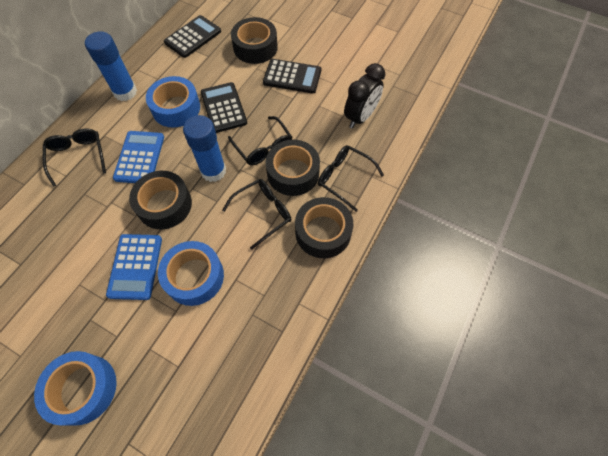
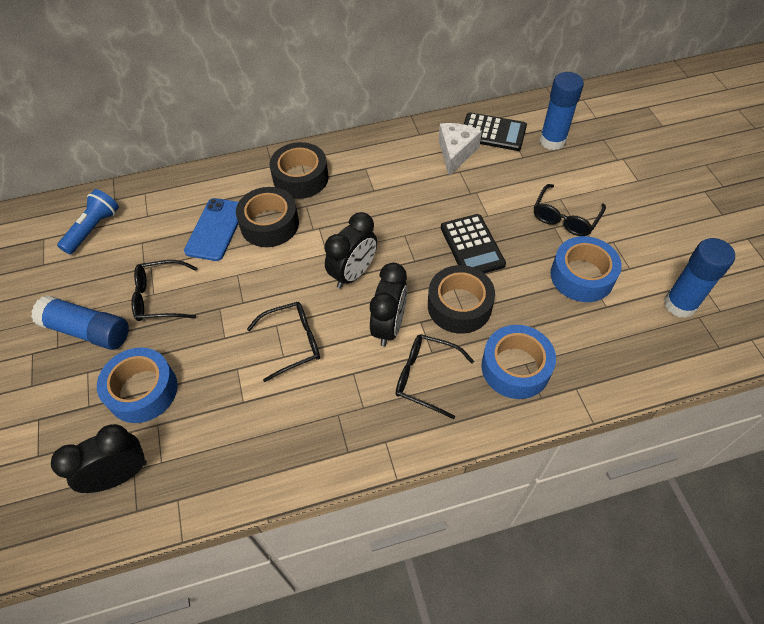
black calculator: [164,15,221,58] [201,82,247,133] [263,59,321,93] = 3 -> [441,214,506,273] [464,112,527,151] = 2
black clock: [344,63,385,129] = 1 -> [51,424,147,493] [325,212,377,289] [370,263,407,347] = 3
black tape: [129,171,192,229] [231,17,278,64] [266,140,320,196] [295,197,353,258] = 4 -> [236,187,299,247] [270,142,329,199] [428,265,495,334] = 3
blue calculator: [106,234,162,300] [113,131,164,183] = 2 -> none = 0
blue flashlight: none = 0 -> [57,189,119,254] = 1
blue glue stick: [85,31,137,101] [183,115,226,182] = 2 -> [31,295,129,350] [540,72,584,150] [664,238,735,318] = 3
blue phone: none = 0 -> [184,198,239,261] = 1
white cheese: none = 0 -> [439,123,482,176] = 1

